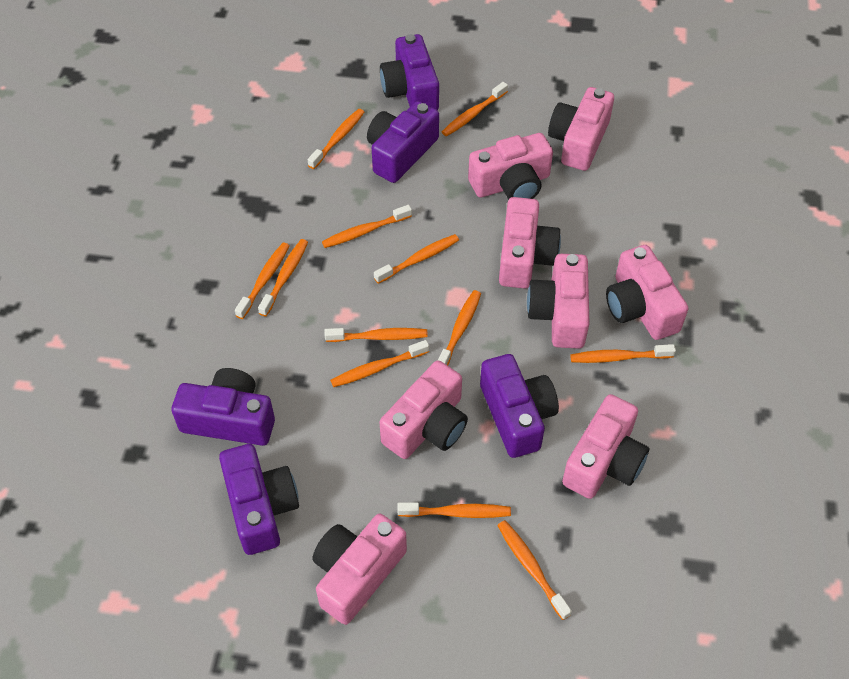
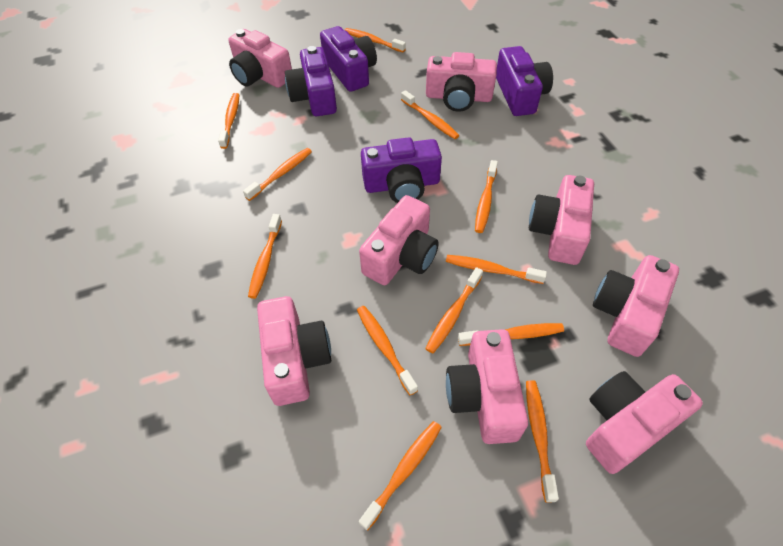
purple camera: [171,368,275,446] [219,444,299,555] [367,101,439,183] [380,34,439,110] [480,354,559,458] = 5 -> [285,46,337,116] [320,26,377,92] [361,137,442,203] [496,46,553,116] = 4

